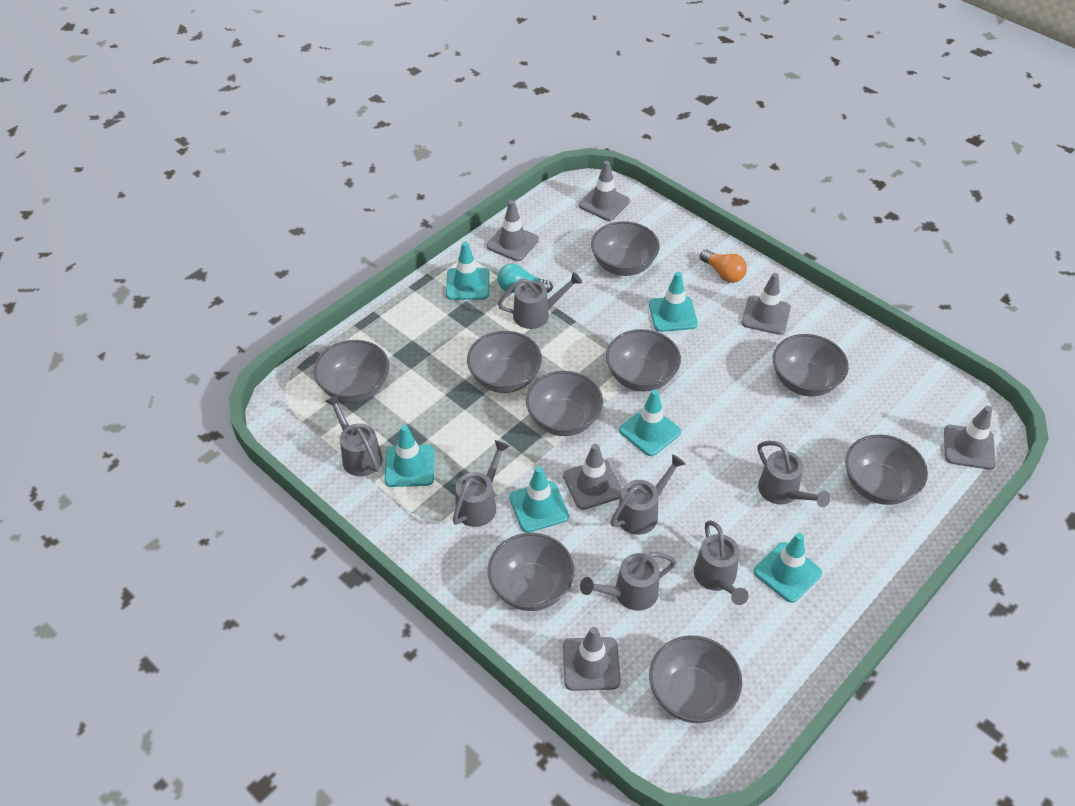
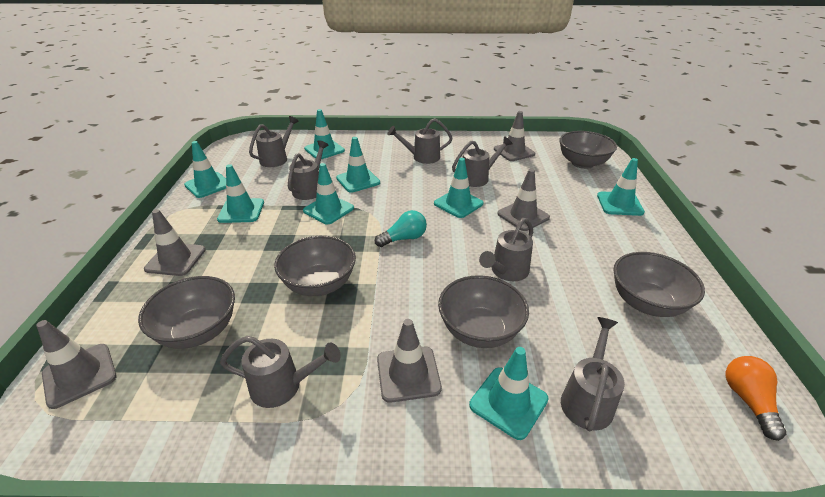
grey bowl: [313,340,389,403] [467,331,542,393] [488,533,574,611] [526,371,603,436] [591,221,660,276] [606,329,681,392] [649,636,742,723] [773,334,849,397] [845,434,928,505] = 9 -> [138,276,235,349] [274,236,356,296] [438,275,529,348] [559,131,617,169] [613,252,705,317] = 5
grey traffic cone: [487,200,539,261] [563,444,622,510] [563,627,621,691] [579,161,630,221] [742,273,791,335] [944,406,996,470] = 6 -> [36,320,116,409] [144,209,205,276] [377,319,442,403] [494,111,535,161] [497,169,550,231] = 5
turquoise traffic cone: [384,425,435,487] [446,241,489,300] [509,466,569,533] [619,390,681,456] [649,272,698,332] [754,533,822,603] = 6 -> [184,141,226,198] [217,164,264,223] [303,163,354,224] [304,109,345,159] [336,137,380,193] [434,158,483,218] [469,347,548,440] [597,158,645,216] = 8

